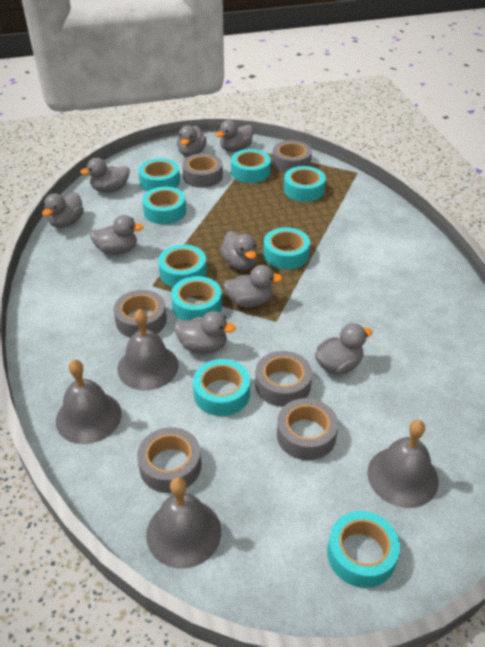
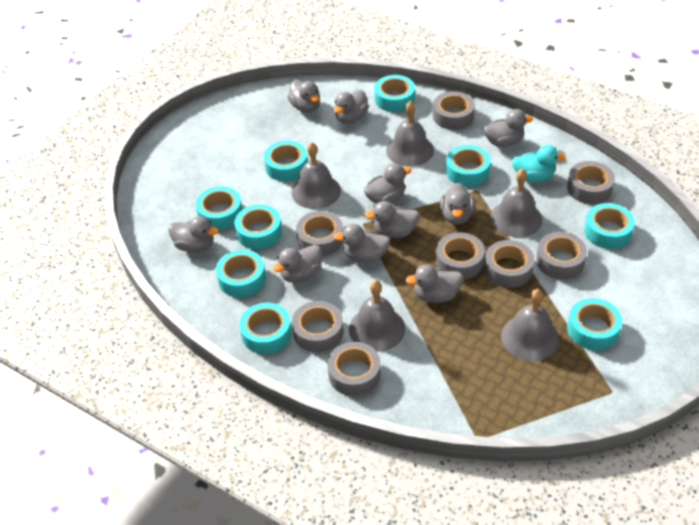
grey bell: [56,360,121,444] [118,309,179,390] [146,477,221,569] [367,420,438,508] = 4 -> [291,142,341,209] [349,280,405,352] [386,101,434,167] [490,169,542,237] [501,289,559,361] = 5
grey duck: [42,192,84,228] [80,158,130,193] [90,215,144,255] [174,311,236,354] [177,125,207,157] [216,120,253,152] [220,231,258,270] [223,265,283,307] [315,323,372,375] = 9 -> [168,216,219,253] [273,245,322,283] [287,80,320,113] [334,89,369,124] [334,224,390,263] [364,163,411,204] [365,201,419,238] [406,265,463,303] [440,183,475,225] [483,109,533,147] = 10
grey tape: [113,290,167,338] [137,427,201,493] [182,153,223,188] [255,351,312,407] [272,140,312,173] [277,398,338,460] = 6 -> [292,301,344,352] [296,211,343,256] [327,342,381,396] [433,91,475,130] [436,232,485,280] [484,240,535,288] [536,232,587,279] [567,161,615,204] = 8
turquoise duck: none = 0 -> [512,145,566,182] = 1

